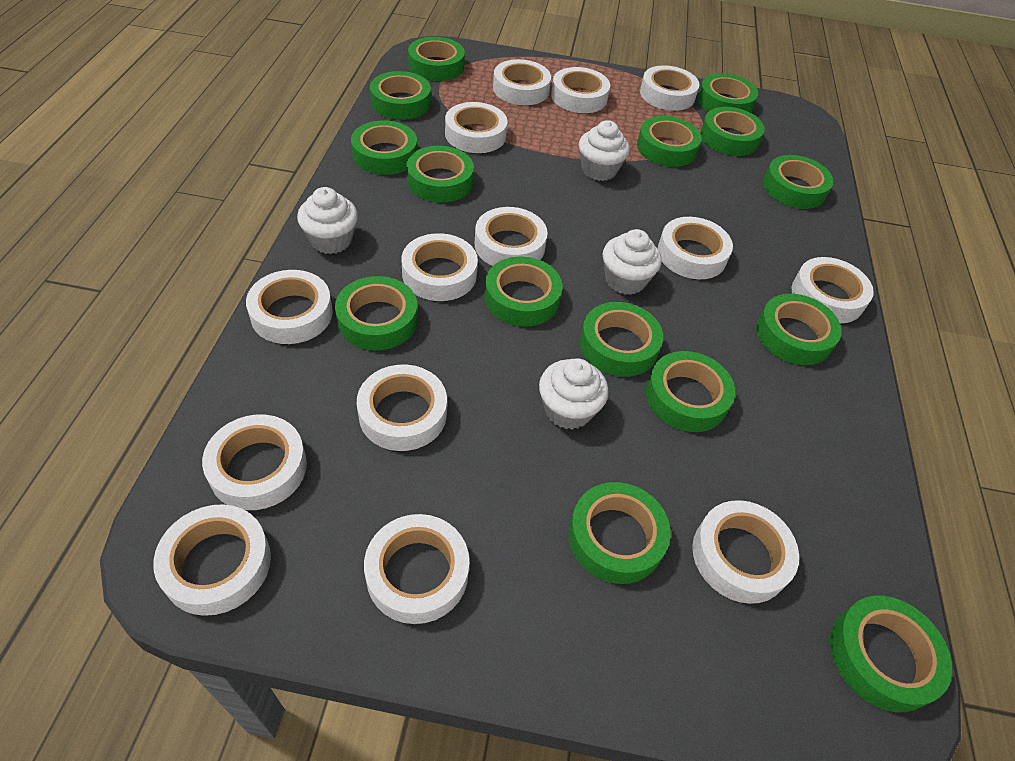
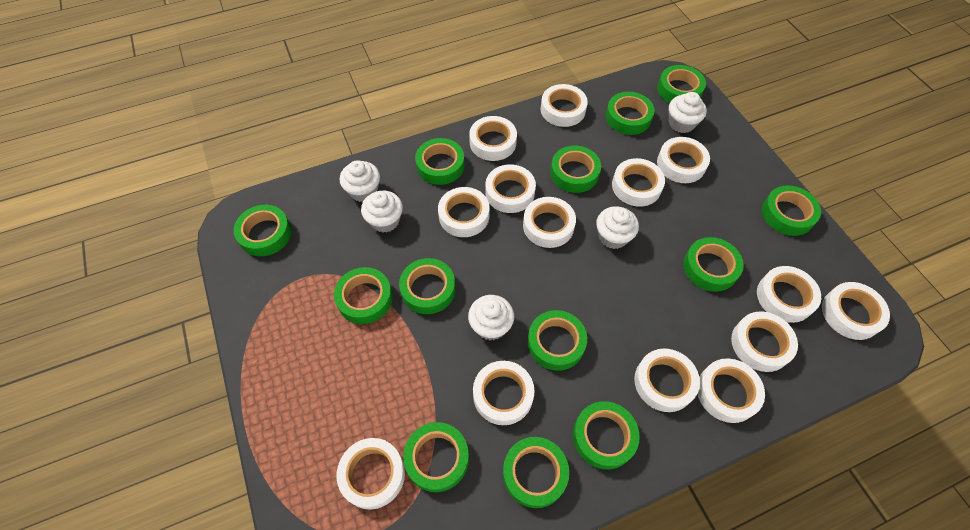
green tape: [335,276,418,350] [351,120,417,175] [370,71,431,120] [406,146,474,202] [408,37,465,81] [485,256,563,327] [568,482,670,584] [580,302,663,377] [637,116,702,167] [646,351,735,432] [698,73,758,113] [700,107,765,156] [756,294,842,365] [763,155,833,209] [830,596,952,712] = 15 -> [234,205,292,256] [334,267,393,324] [399,258,456,314] [403,422,469,492] [415,138,465,185] [503,437,569,508] [527,310,587,371] [550,146,601,193] [573,401,640,470] [606,92,655,135] [657,65,706,103] [683,237,744,292] [762,185,821,236] = 13
white cupcake: [297,187,358,254] [539,358,609,429] [579,120,630,181] [603,229,661,295] = 4 -> [340,160,380,202] [361,191,403,233] [468,295,514,340] [596,206,639,249] [669,92,707,133] = 5

